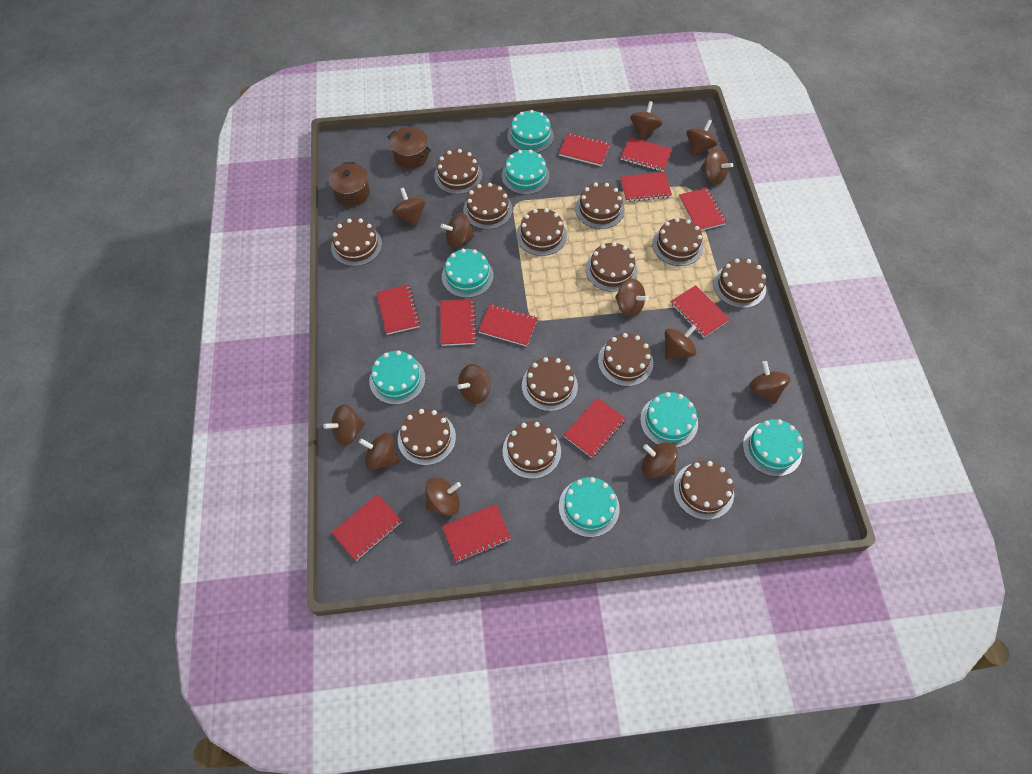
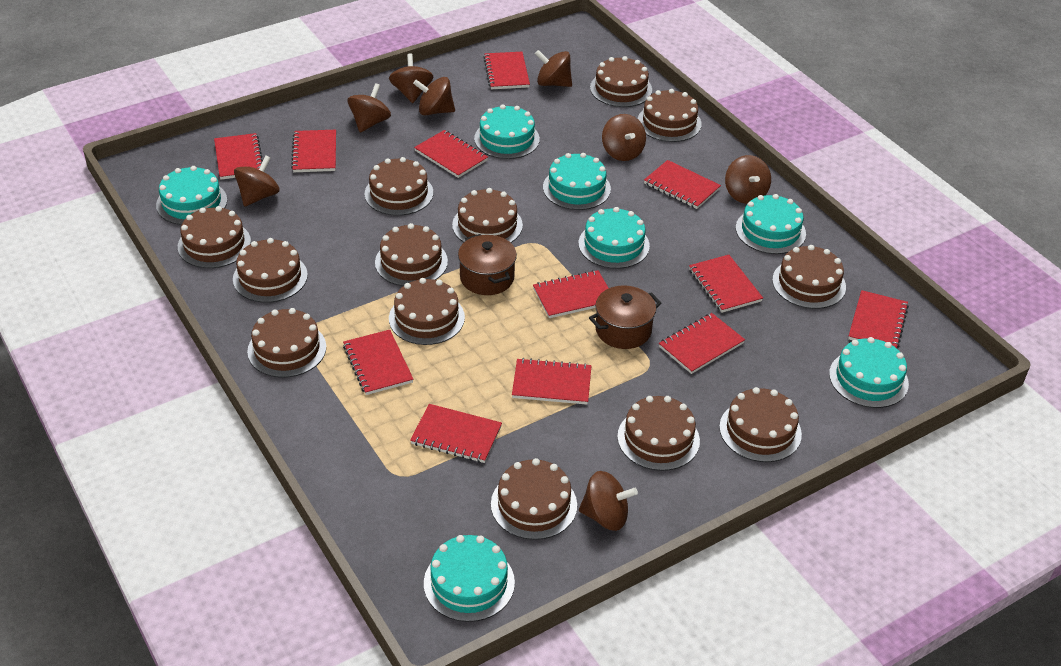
brown spinning top: [323,404,365,446] [359,433,399,470] [392,188,426,227] [426,477,461,516] [440,213,475,249] [457,364,490,404] [615,279,649,317] [630,101,663,140] [642,442,678,478] [665,325,697,360] [686,119,718,157] [700,149,733,184] [749,361,791,404] = 13 -> [234,155,279,207] [348,83,391,133] [389,54,433,103] [413,77,455,116] [535,50,572,87] [579,471,638,531] [602,114,646,161] [725,155,771,204] = 8
red notebook: [331,494,402,561] [376,285,420,335] [440,299,477,346] [442,504,511,562] [478,304,538,347] [559,133,610,166] [564,398,626,458] [620,172,672,202] [621,137,672,172] [671,285,730,337] [679,188,726,231] = 11 -> [214,133,263,180] [291,130,336,172] [343,330,413,395] [410,404,502,463] [414,130,488,178] [483,52,530,89] [512,358,591,405] [533,270,609,318] [644,160,721,209] [659,313,745,374] [689,255,763,313] [848,290,909,348] = 12

